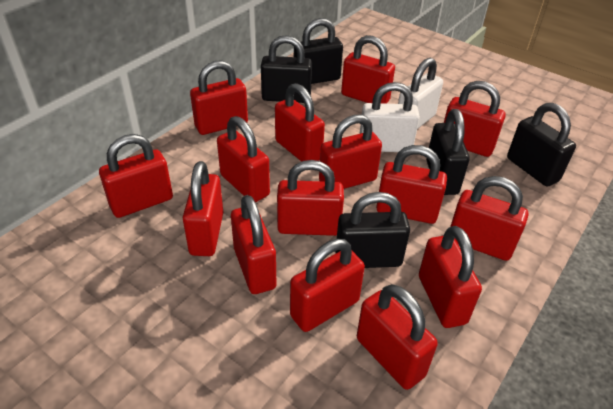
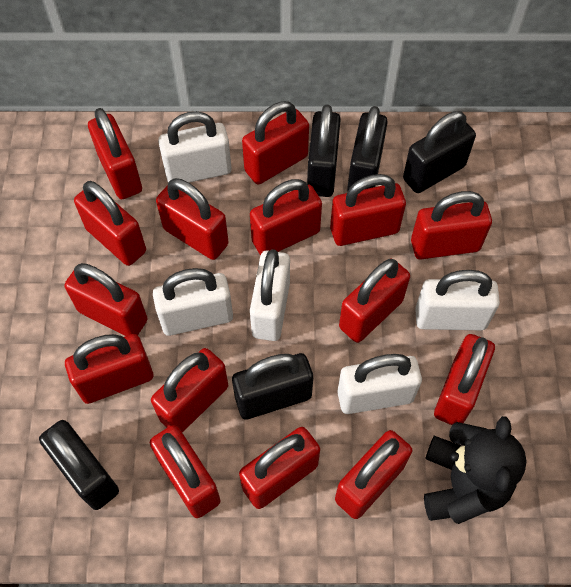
black teddy bear: none = 0 -> [424,416,527,524] = 1
white padlock: [359,82,420,152] [398,58,443,129] = 2 -> [153,268,233,336] [158,111,231,183] [250,249,290,341] [337,354,422,414] [415,270,500,330] = 5

